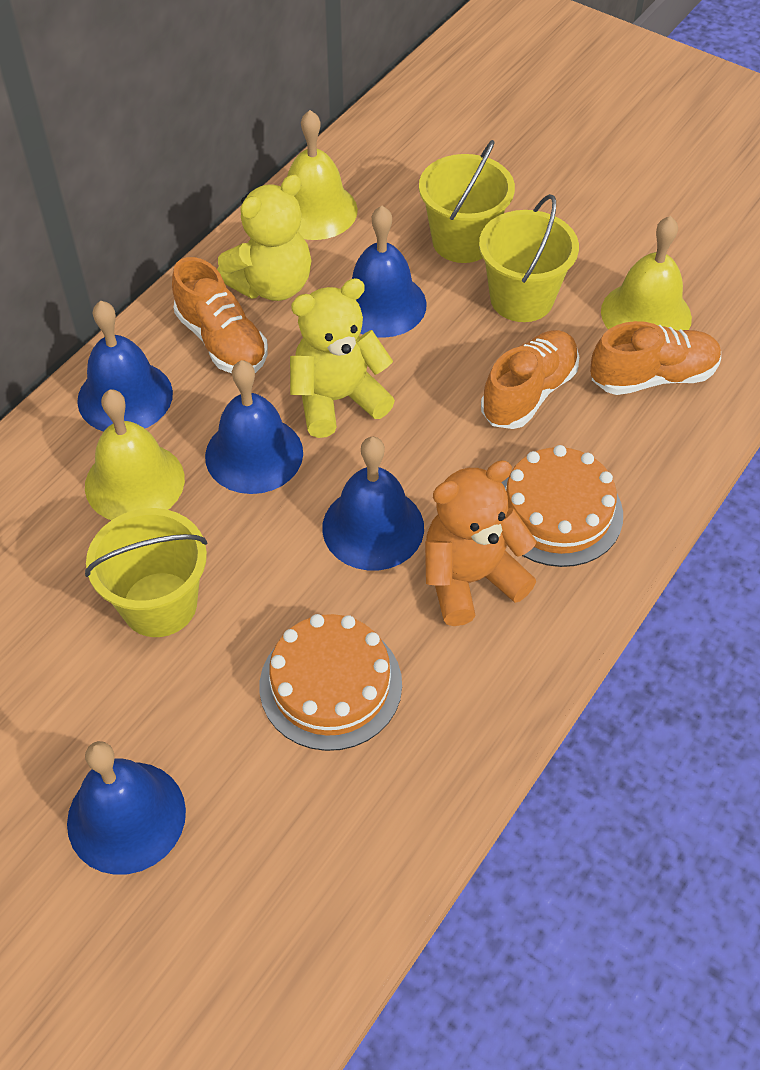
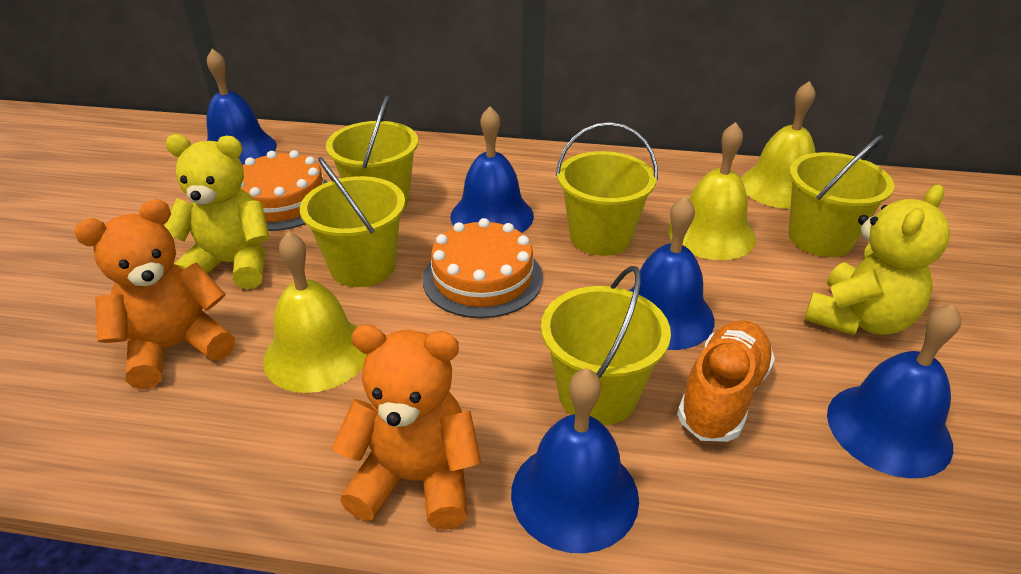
orange shoe: [172,257,268,373] [481,330,579,429] [590,321,721,395] = 3 -> [677,320,775,442] = 1
orange teddy bear: [425,460,536,626] = 1 -> [74,199,235,389] [332,324,481,530] = 2
yellow bucket: [85,508,208,637] [419,140,515,263] [479,194,579,322] = 3 -> [300,157,405,287] [326,95,418,209] [541,266,671,425] [556,122,658,256] [789,135,894,257] = 5

